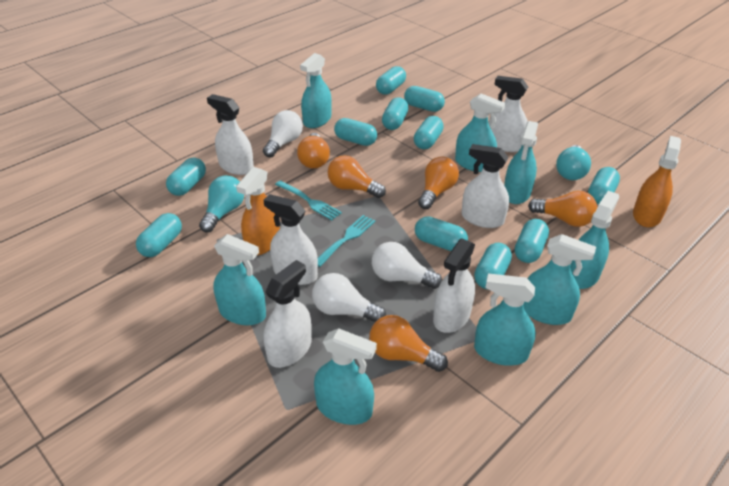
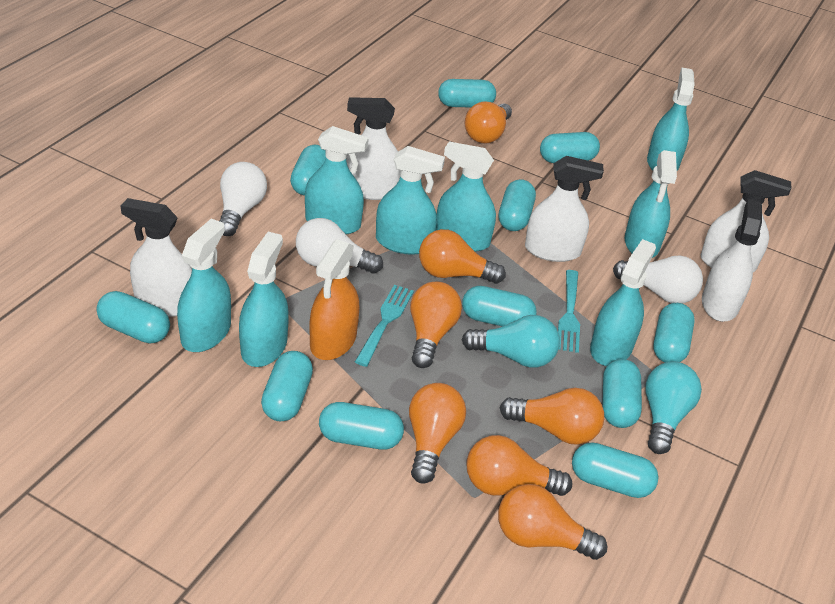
orange light bulb: [297,133,330,169] [327,155,386,198] [369,315,448,372] [418,157,459,209] [528,191,597,227] = 5 -> [409,383,466,484] [410,281,462,368] [419,229,506,284] [465,102,512,143] [466,435,572,496] [498,484,607,560] [500,388,604,445] = 7
orange spray bottle: [236,167,280,255] [633,136,681,227] = 2 -> [309,239,359,360] = 1
white spray bottle: [207,94,254,175] [263,194,318,285] [264,260,312,368] [433,238,475,333] [462,144,509,228] [489,76,528,152] = 6 -> [121,198,192,316] [346,97,401,200] [525,156,604,262] [701,170,791,272] [702,199,762,322] = 5

